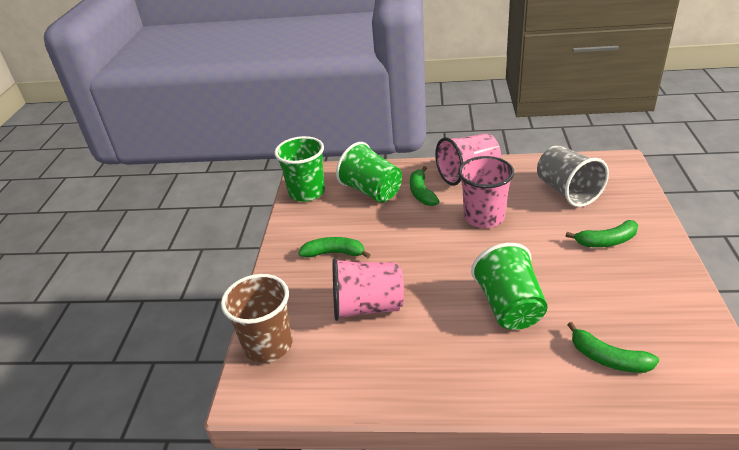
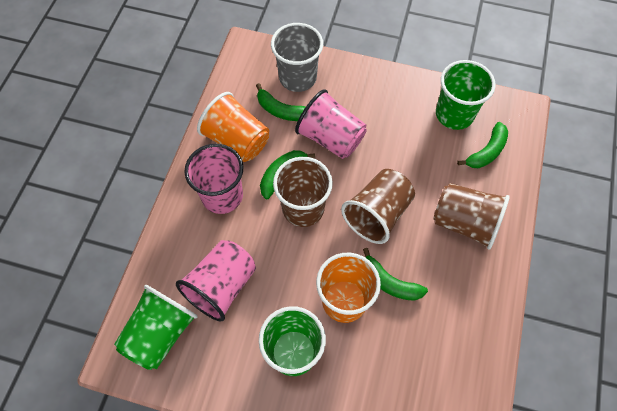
brown cup: [221,274,292,363] = 1 -> [273,157,333,227] [341,169,415,244] [433,183,510,250] = 3
orange cup: none = 0 -> [197,92,269,162] [316,253,381,323] = 2

